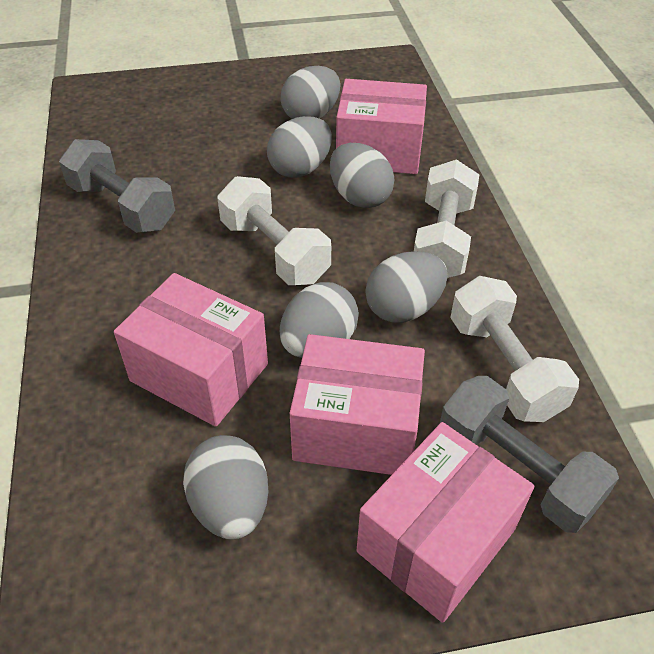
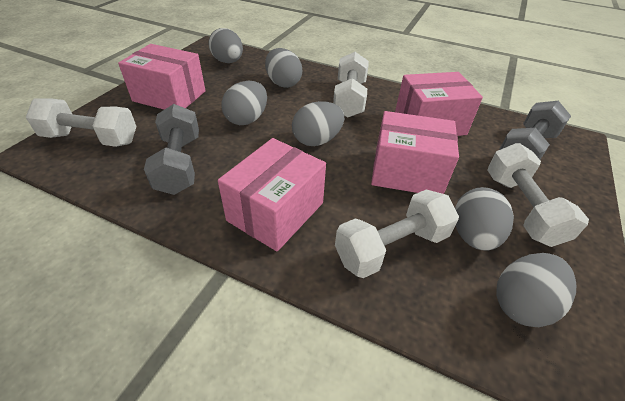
white dumbbell: [217,176,331,285] [414,159,479,278] [450,276,579,422] = 3 -> [26,98,137,147] [333,52,369,118] [335,189,459,278] [487,143,589,247] = 4

